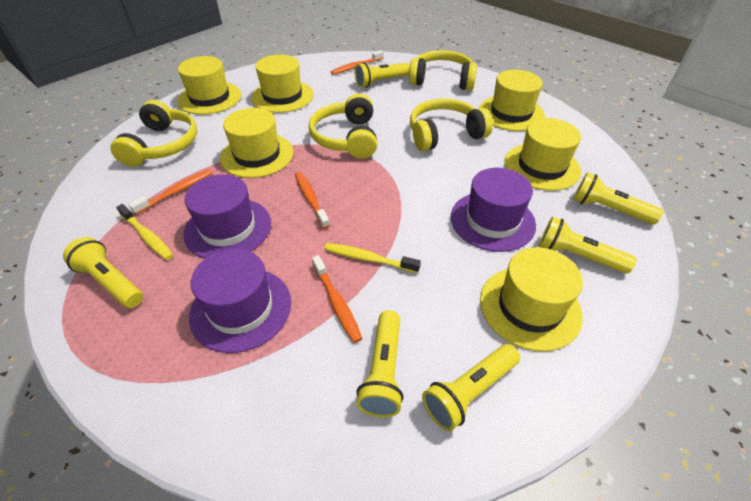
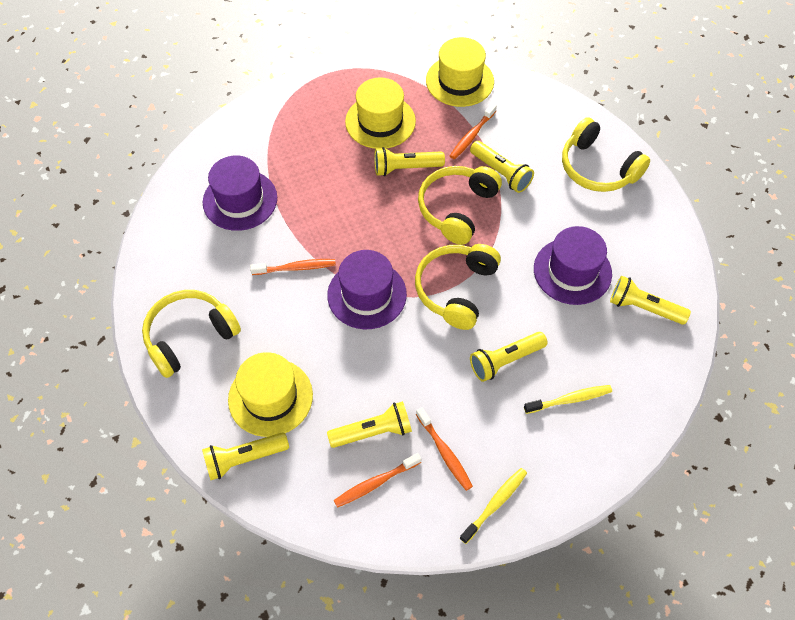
yellow hat: [177,56,241,115] [220,108,293,178] [251,55,313,113] [479,70,545,131] [480,247,583,351] [504,118,581,191] = 6 -> [228,352,313,437] [345,77,416,149] [426,37,494,107] = 3

